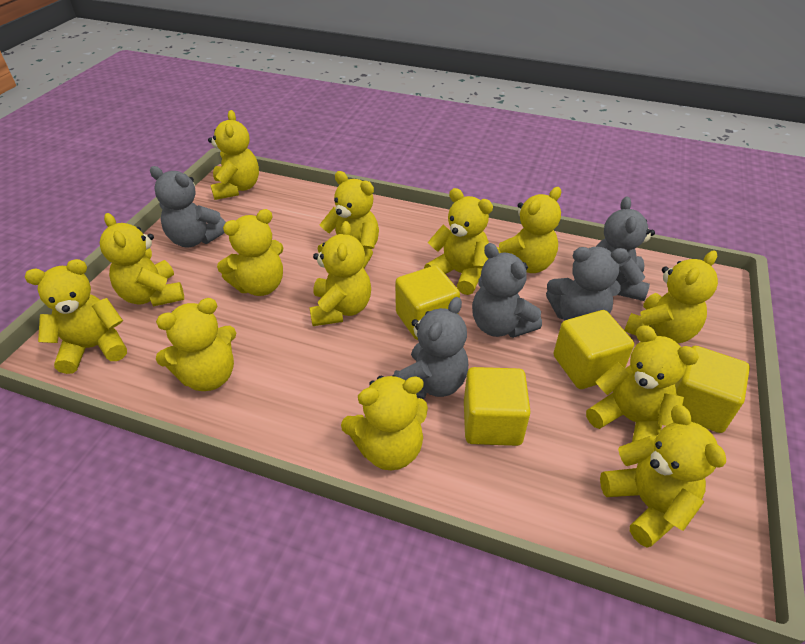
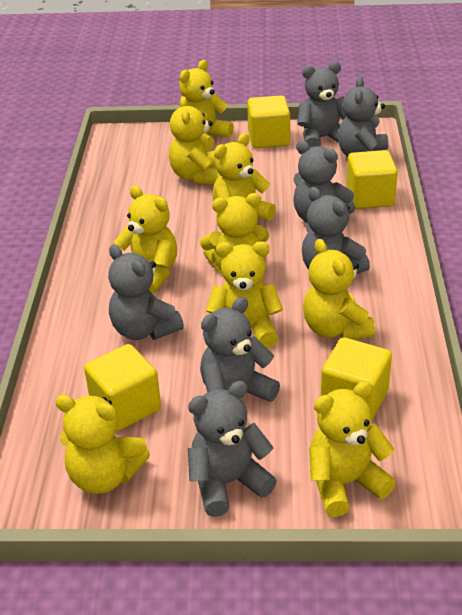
grey teddy bear: [150,166,226,247] [393,297,468,399] [472,243,542,338] [546,247,629,321] [596,196,655,301] = 5 -> [108,245,184,340] [188,381,277,517] [200,297,280,402] [293,141,355,223] [297,62,347,147] [302,187,370,274] [338,77,389,157] = 7
yellow teddy bear: [25,259,127,374] [100,213,184,307] [156,298,236,391] [208,110,259,200] [217,209,283,296] [309,221,371,326] [318,171,379,268] [341,375,428,470] [424,188,493,295] [497,187,561,273] [586,325,699,442] [600,405,726,548] [624,251,718,343] = 13 -> [55,395,150,494] [114,186,177,294] [169,96,220,185] [179,60,234,151] [200,193,269,274] [206,241,283,348] [212,133,276,221] [303,239,375,339] [309,381,396,517] = 9

